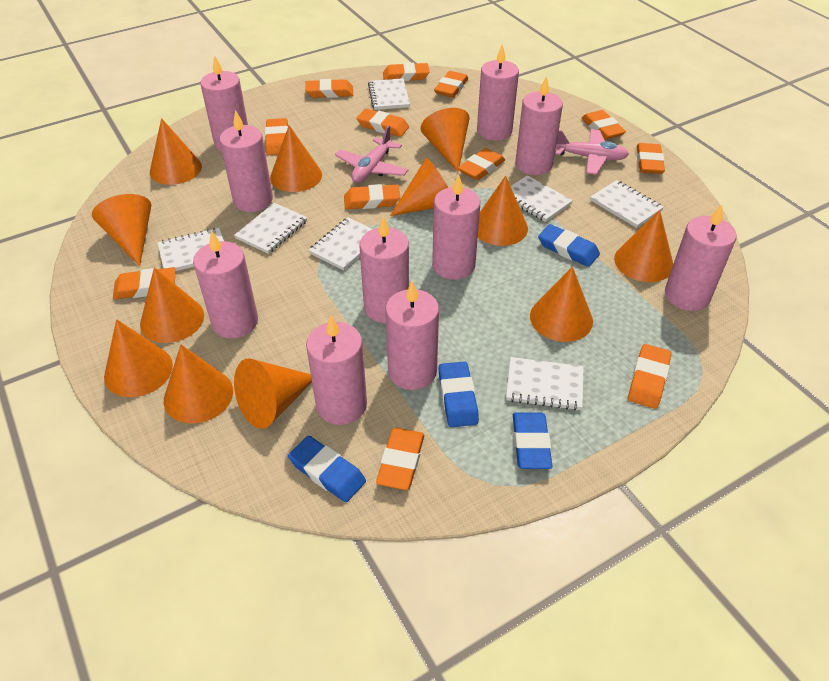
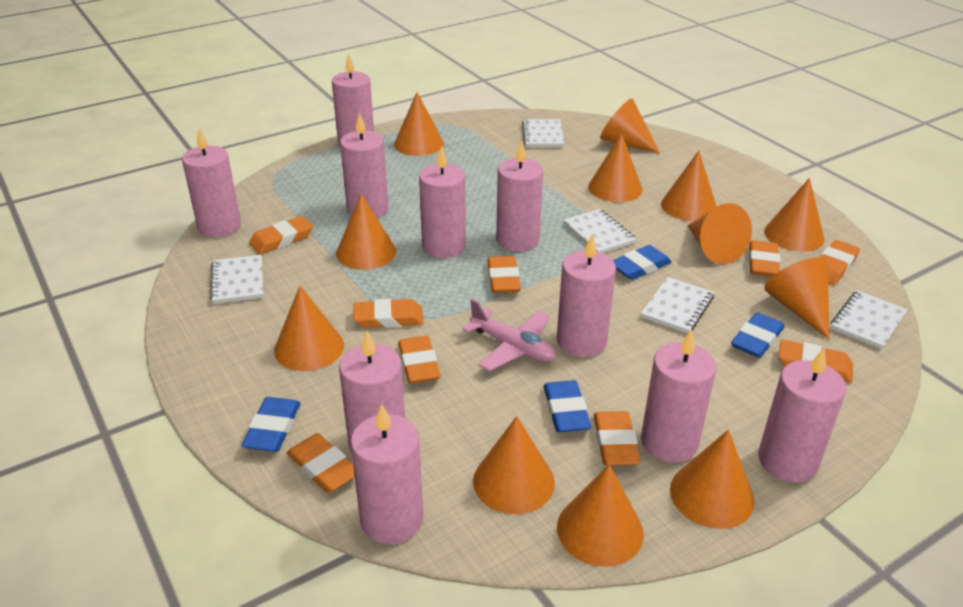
orange eraser: [113,267,176,299] [265,118,288,155] [305,79,353,98] [344,184,400,209] [356,109,409,137] [376,428,424,490] [383,63,430,81] [434,71,468,98] [458,148,505,180] [582,110,626,140] [628,344,671,409] [637,143,665,174] = 12 -> [249,216,313,254] [286,433,355,493] [353,299,423,328] [398,336,441,384] [488,256,521,293] [594,411,641,466] [749,240,781,277] [779,339,853,383] [820,240,860,285] = 9
pink plane: [335,125,408,183] [555,129,629,175] = 2 -> [462,299,556,371] = 1
white notebook: [157,228,224,271] [234,203,307,254] [309,218,372,271] [368,78,410,110] [506,357,584,410] [511,175,573,222] [590,180,664,228] = 7 -> [210,255,264,304] [522,119,564,147] [563,209,636,253] [641,277,714,333] [831,290,908,349] = 5

